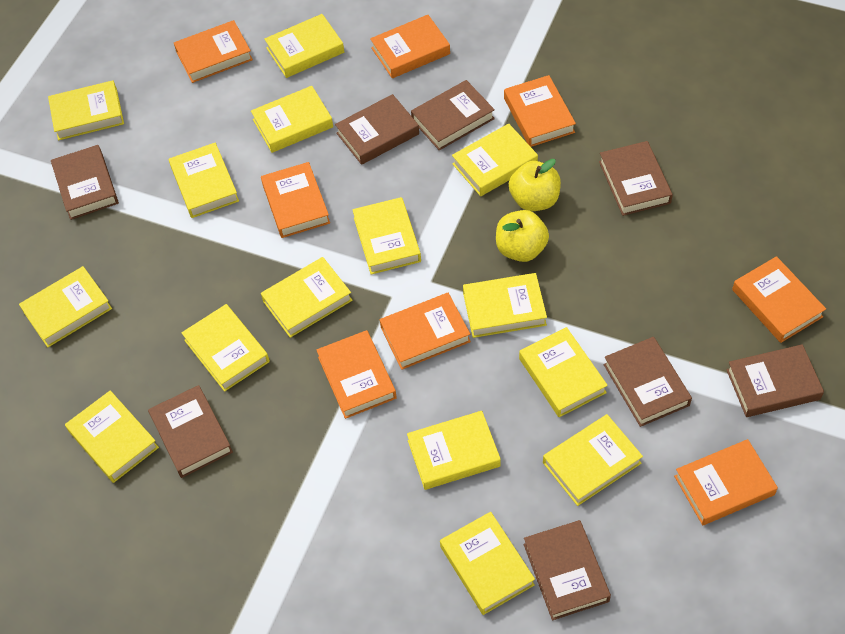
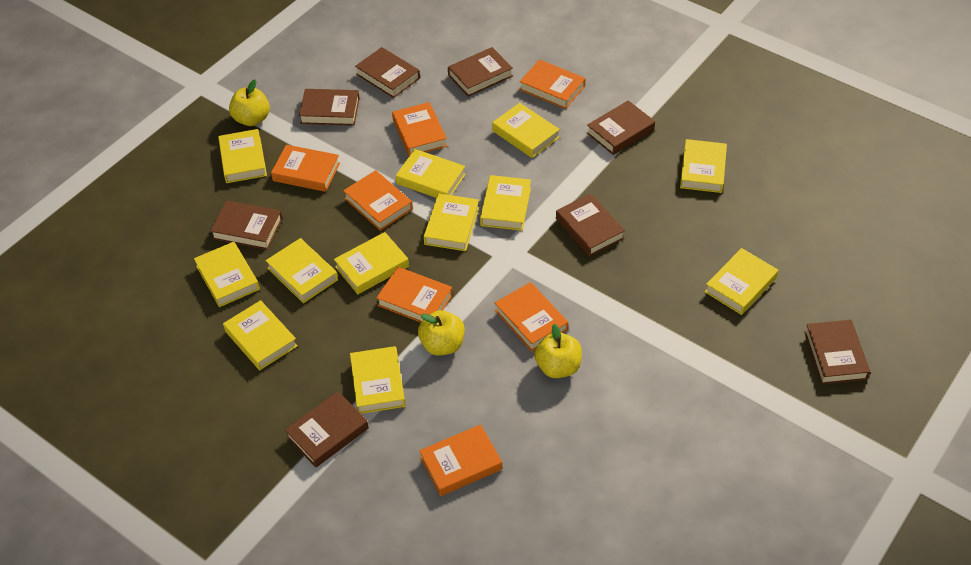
orange book: [174,20,253,83] [261,162,330,238] [316,330,397,419] [370,15,450,78] [380,293,471,370] [504,75,576,147] [674,439,778,525] [732,256,826,343] = 8 -> [271,145,340,192] [343,170,413,231] [377,267,453,323] [392,102,447,156] [419,424,502,496] [495,282,568,352] [520,59,586,109] = 7
yellow apple: [496,210,549,262] [509,159,561,211] = 2 -> [229,80,270,126] [418,310,465,356] [534,324,582,378] = 3
yellow book: [19,266,112,347] [48,80,124,140] [65,390,159,483] [169,143,239,218] [181,304,270,392] [251,86,333,153] [261,257,352,338] [264,14,344,78] [352,197,421,275] [407,411,501,490] [440,512,535,615] [452,123,538,196] [463,273,547,338] [519,327,608,417] [543,414,643,506] = 15 -> [194,242,260,307] [218,129,267,183] [223,300,298,370] [265,238,338,303] [334,232,409,294] [350,346,405,414] [396,149,466,198] [424,193,479,251] [480,175,531,231] [492,103,560,158] [680,139,727,193] [705,248,778,315] = 12

